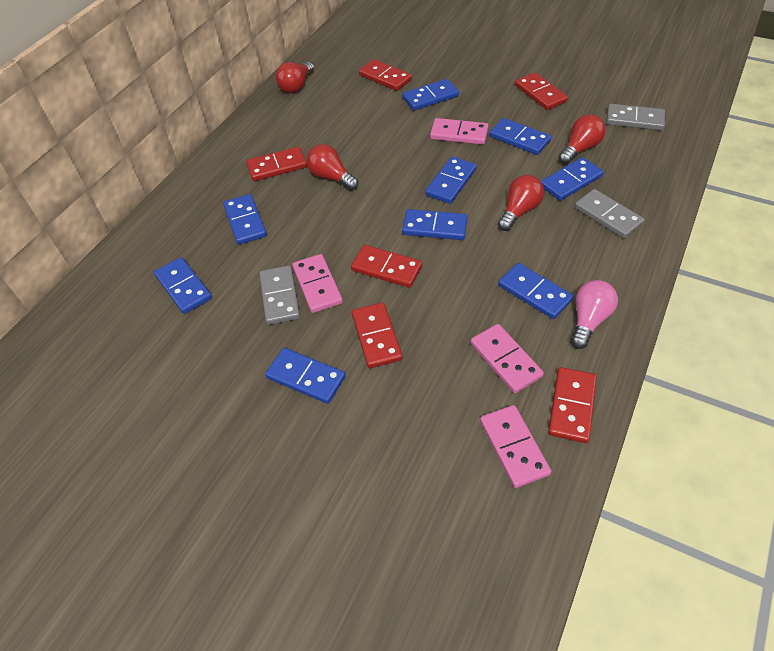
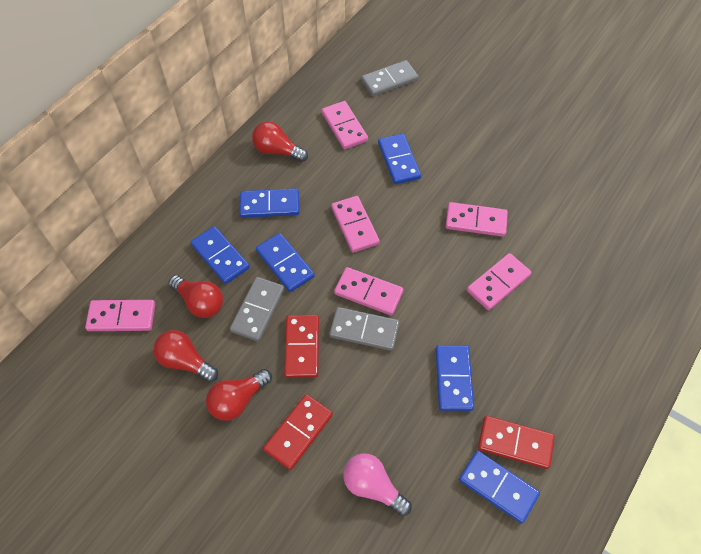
blue domino: [154,257,212,314] [223,194,267,245] [265,348,346,404] [402,79,459,111] [402,209,468,240] [425,157,477,204] [489,118,551,155] [498,263,574,319] [541,157,603,201] = 9 -> [190,226,250,284] [240,188,299,218] [256,233,315,292] [378,133,421,184] [436,345,474,411] [459,450,540,524] = 6
pink domino: [292,254,343,313] [430,118,489,145] [470,324,544,393] [480,405,551,488] = 4 -> [85,300,155,331] [322,101,368,149] [331,196,380,253] [334,267,403,316] [445,202,508,237] [467,253,532,311] = 6
red domino: [246,147,307,181] [351,245,422,288] [352,303,403,368] [359,59,412,91] [515,72,568,110] [548,367,597,443] = 6 -> [263,394,333,470] [284,315,319,378] [478,416,555,469] = 3

